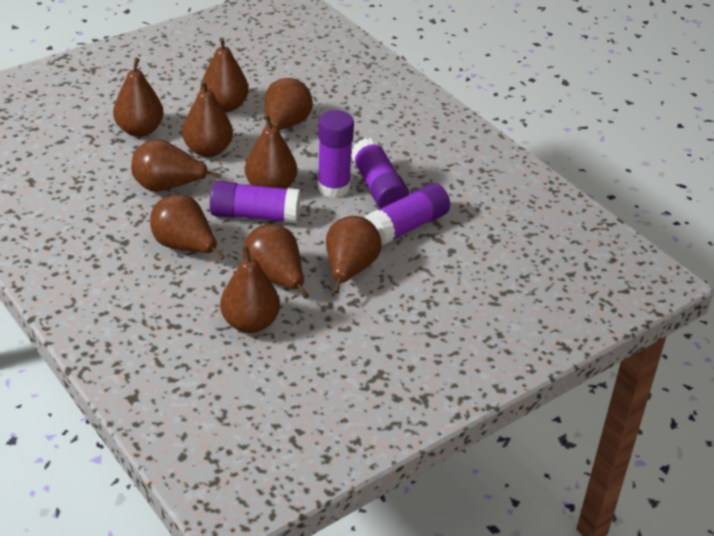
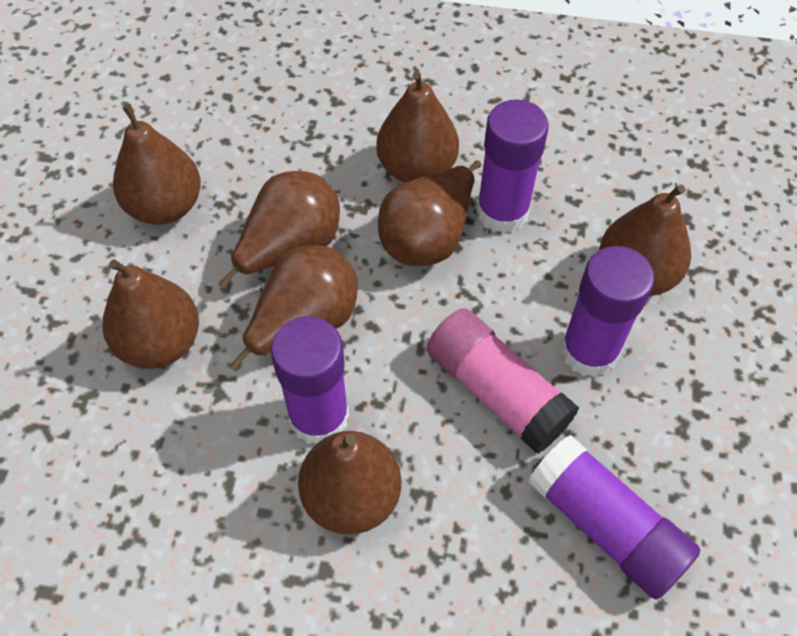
brown pear: [113,58,164,137] [131,139,221,192] [150,195,225,260] [182,80,233,157] [200,37,249,112] [220,245,280,333] [243,224,309,299] [245,114,297,189] [265,78,313,131] [326,216,382,293] = 10 -> [102,259,199,369] [113,104,201,225] [219,171,340,290] [229,245,358,372] [298,431,401,535] [376,71,459,183] [378,160,481,266] [599,184,691,296] = 8
pink glue stick: none = 0 -> [426,308,579,454] = 1

